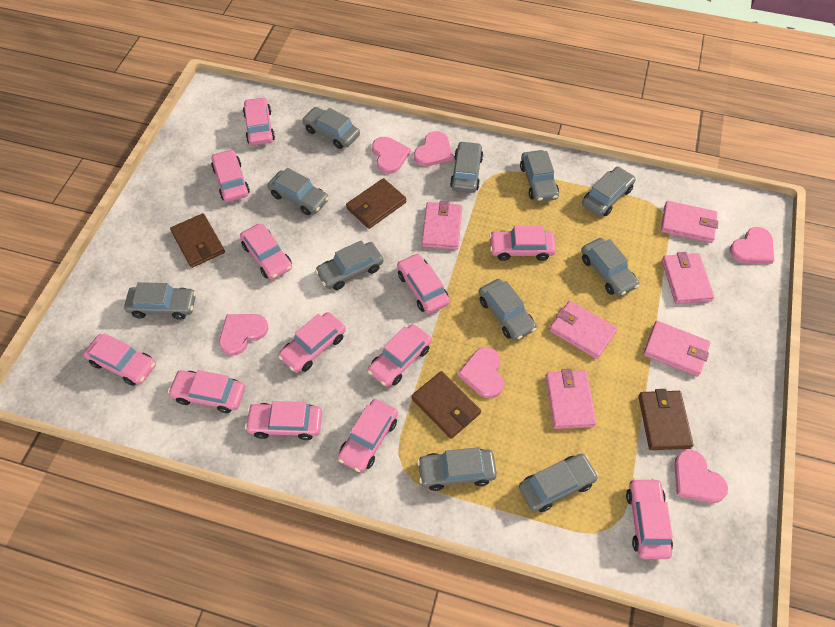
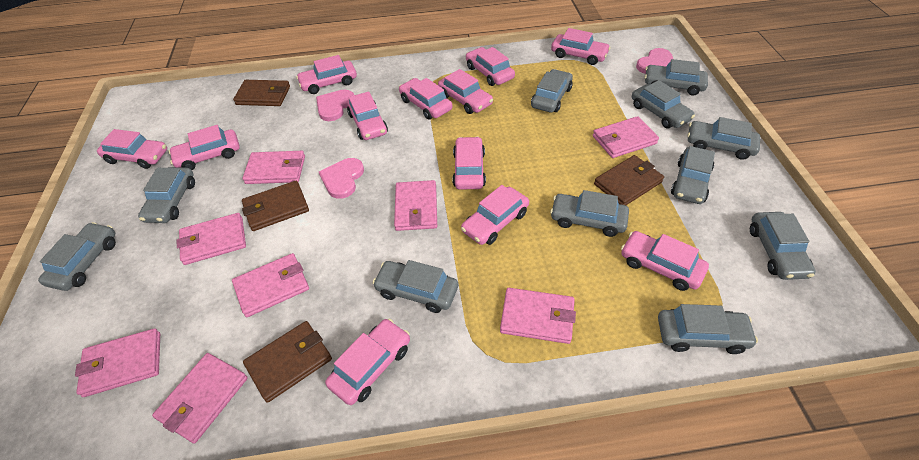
pink heart: [219,314,268,356] [372,137,411,174] [414,131,453,167] [458,347,504,399] [674,450,728,503] [729,227,774,264] = 6 -> [316,90,354,121] [319,158,364,199] [636,48,673,74] = 3
pink wallet: [422,201,462,250] [546,369,597,429] [549,301,617,359] [643,321,711,376] [661,201,719,243] [662,252,714,304] = 6 -> [75,328,160,397] [152,353,248,443] [177,213,246,265] [232,253,309,317] [243,151,305,184] [394,180,437,231] [500,288,576,344] [593,116,659,158] = 8

